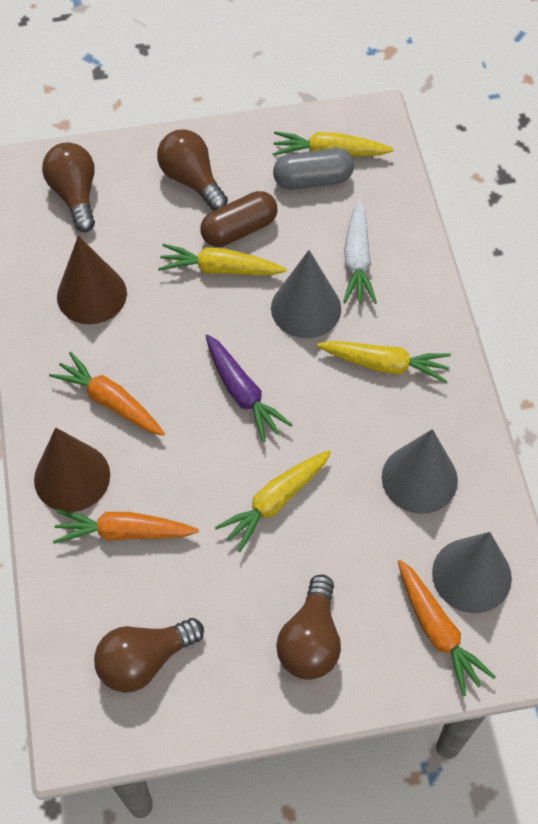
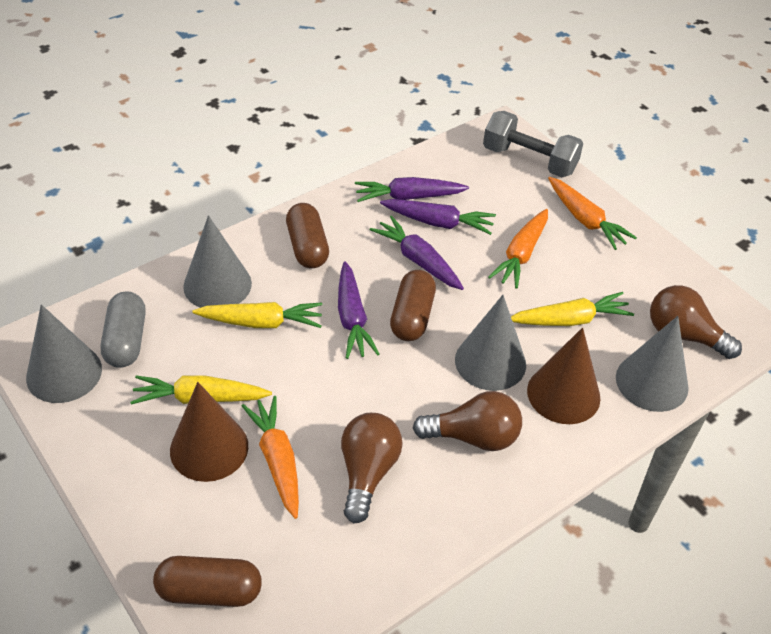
brown capsule: [200,191,278,247] = 1 -> [153,556,262,607] [286,203,329,268] [390,270,436,341] = 3
brown light bulb: [42,142,95,232] [94,618,204,693] [157,129,228,211] [276,574,341,680] = 4 -> [341,413,403,523] [413,391,522,451] [650,285,742,359] = 3
grey cone: [271,250,341,338] [382,429,458,514] [432,532,512,613] = 3 -> [26,304,102,403] [183,215,252,308] [455,295,526,391] [616,316,689,412] = 4
grey dumbbell: none = 0 -> [483,111,583,177] = 1
purple carrot: [206,334,292,442] = 1 -> [338,261,379,359] [355,177,469,202] [370,216,464,290] [380,199,496,235] = 4
white carrot: [343,199,377,304] = 1 -> none = 0
yellow carrot: [158,244,287,275] [215,450,331,552] [273,131,394,156] [317,341,451,383] = 4 -> [130,376,272,404] [192,302,323,328] [511,292,634,326] = 3

